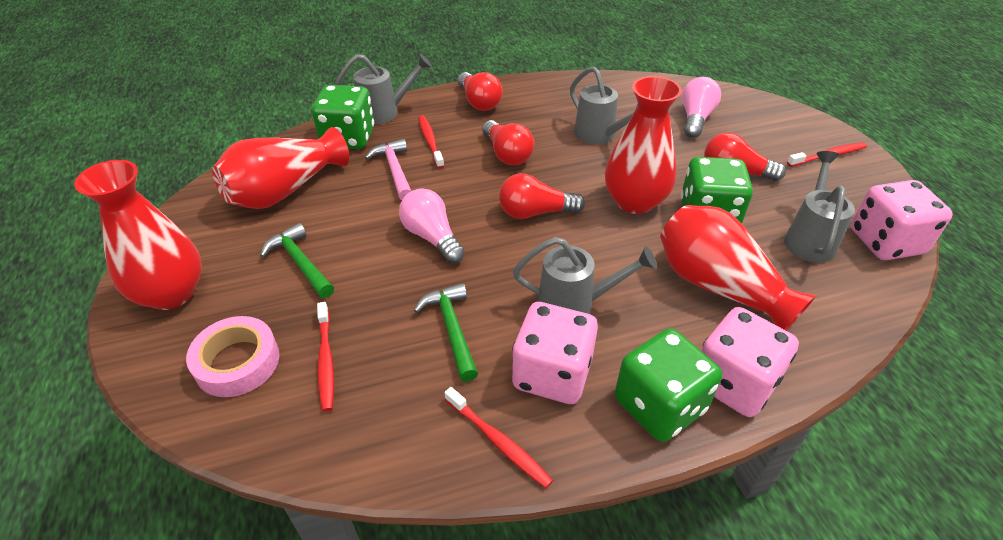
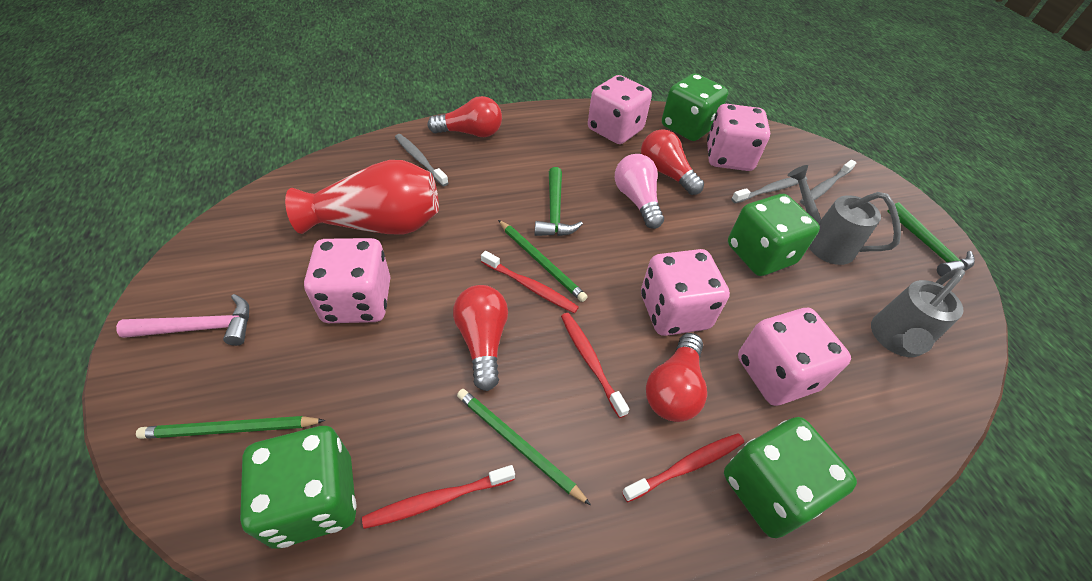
green dice: [312,85,374,149] [615,328,722,442] [681,157,753,223] = 3 -> [240,426,356,549] [662,73,728,141] [724,417,857,538] [728,194,820,276] = 4
green pencil: none = 0 -> [136,416,325,439] [457,389,591,505] [498,220,587,302] = 3
grey toothbrush: none = 0 -> [395,134,448,186] [731,176,807,203] [800,160,857,205] = 3
grey watering can: [335,54,432,124] [513,237,657,314] [570,66,638,144] [784,151,855,263] = 4 -> [787,165,901,265] [871,268,965,357] = 2
pink dice: [512,302,598,404] [701,307,799,417] [851,180,953,260] = 3 -> [304,238,391,323] [588,75,652,144] [641,249,730,336] [707,104,770,171] [738,308,851,406] = 5
pink light bulb: [399,188,465,263] [682,77,721,138] = 2 -> [615,154,664,229] = 1
pink tape: [186,316,280,397] = 1 -> none = 0
red vase: [74,160,202,310] [212,127,349,209] [605,76,682,214] [660,205,816,330] = 4 -> [285,160,439,235] = 1

